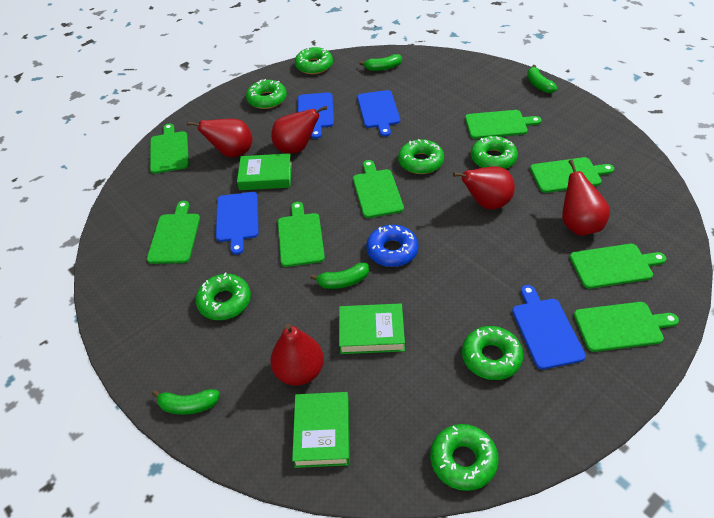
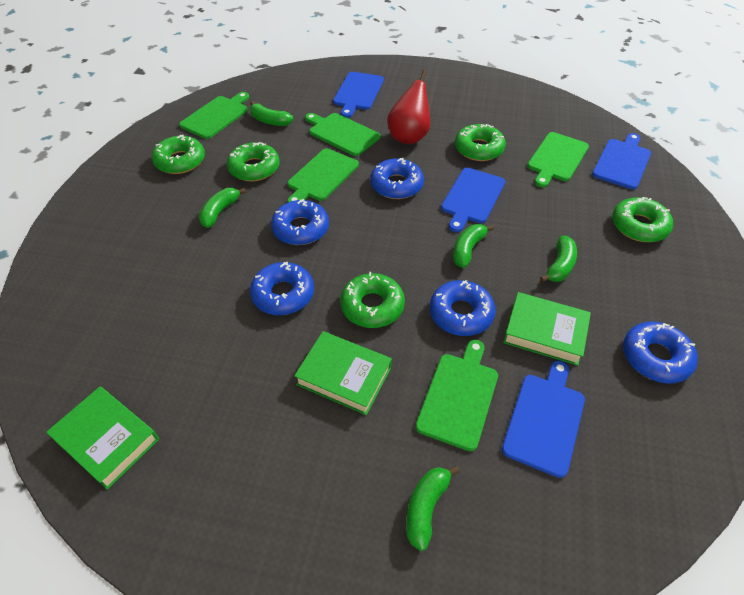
blue donut: [366,225,418,267] = 1 -> [250,261,314,315] [271,199,329,245] [370,158,424,199] [430,280,496,336] [623,322,698,384] = 5
green banana: [152,389,220,415] [310,263,369,289] [359,54,402,71] [527,65,557,93] = 4 -> [199,188,246,228] [250,101,293,126] [406,465,460,551] [453,224,494,268] [540,236,577,282] = 5
green cutting board: [147,201,200,264] [150,124,189,174] [278,202,325,267] [353,160,404,218] [465,110,542,139] [530,157,614,193] [570,244,667,289] [574,302,679,352] = 8 -> [179,92,249,139] [287,149,359,202] [305,113,380,156] [416,340,498,451] [527,132,589,187] = 5
green donut: [196,273,251,320] [246,79,287,109] [295,47,333,74] [398,139,444,174] [430,424,499,491] [462,326,523,380] [471,136,518,169] = 7 -> [152,134,205,174] [227,142,280,182] [340,272,405,328] [455,124,506,161] [612,197,673,242] = 5
red pear: [187,119,253,157] [270,323,324,386] [271,106,327,154] [453,166,515,210] [562,159,610,236] = 5 -> [387,70,430,144] = 1

